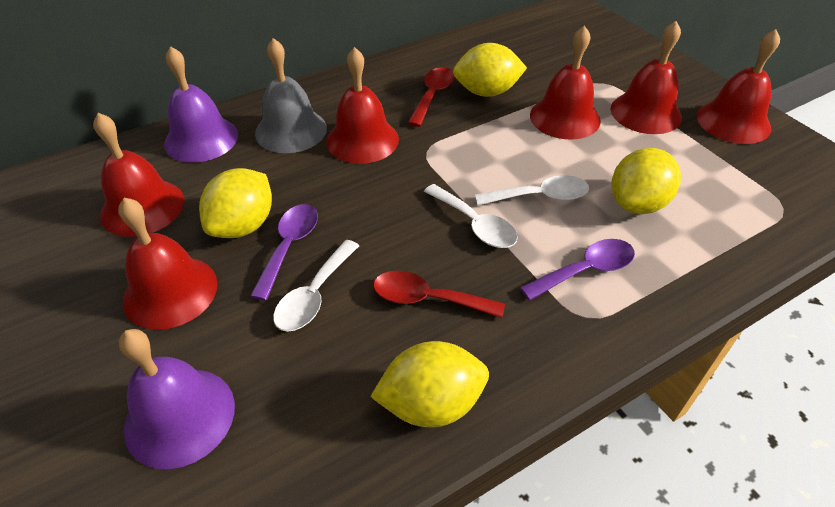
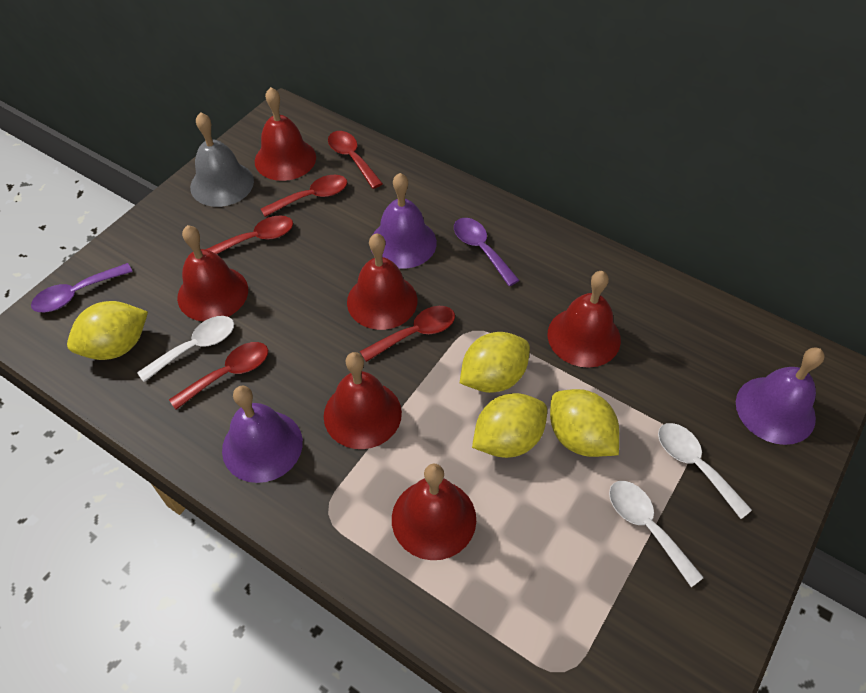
purple bell: [119,329,235,469] [164,46,238,163] = 2 -> [222,386,303,483] [371,173,437,269] [736,347,825,445] = 3
red spoon: [373,271,505,318] [408,67,455,127] = 2 -> [169,342,268,410] [206,215,293,254] [261,175,347,217] [328,131,383,189] [360,306,455,362] = 5

